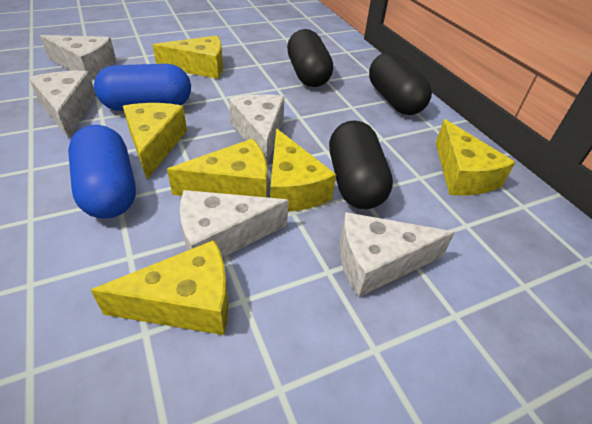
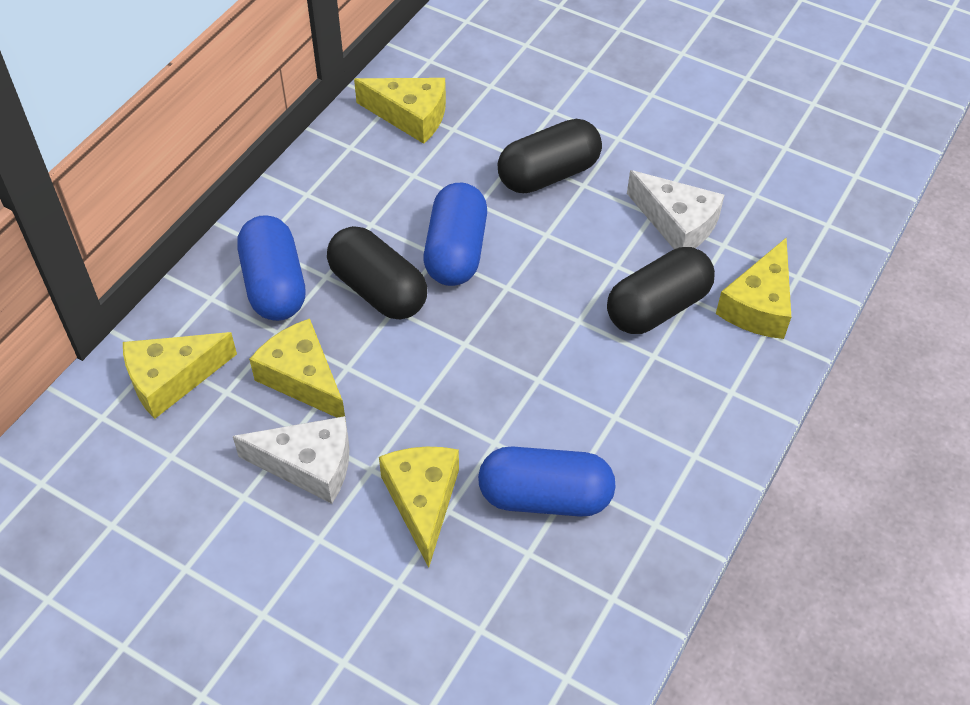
blue capsule: [68,125,136,219] [94,64,191,111] = 2 -> [237,215,306,321] [424,183,487,286] [478,446,616,517] = 3
white cheese: [29,71,96,138] [40,35,116,79] [180,190,289,258] [229,94,284,164] [340,212,455,297] = 5 -> [233,416,349,504] [627,170,724,249] = 2
yellow cheese: [91,240,228,335] [123,103,187,179] [153,35,223,79] [167,139,267,197] [270,129,336,212] [436,119,516,196] = 6 -> [123,332,237,419] [249,319,345,418] [354,78,446,144] [379,447,459,568] [716,238,791,339] = 5

